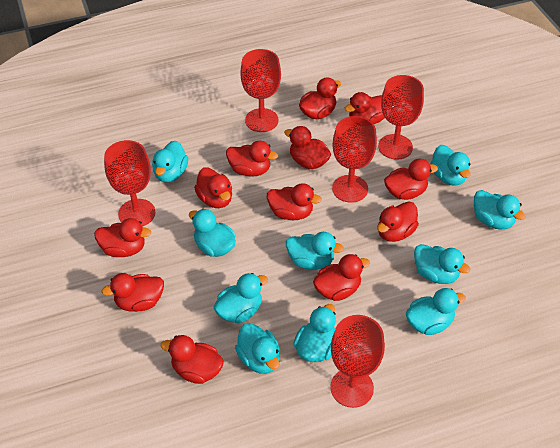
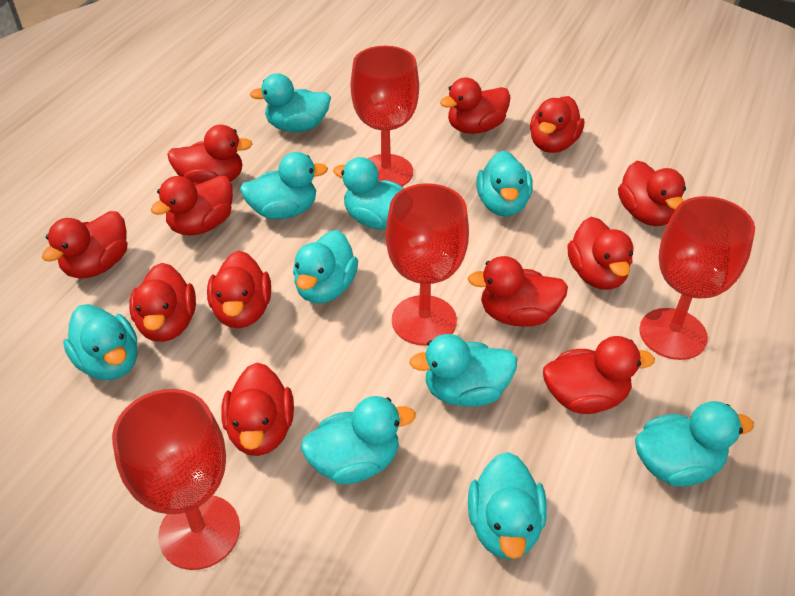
red goblet: [104,140,155,227] [240,49,281,132] [330,315,385,408] [332,116,377,203] [378,75,424,160] = 5 -> [112,389,240,570] [351,46,419,187] [386,183,469,346] [639,196,755,360] = 4

